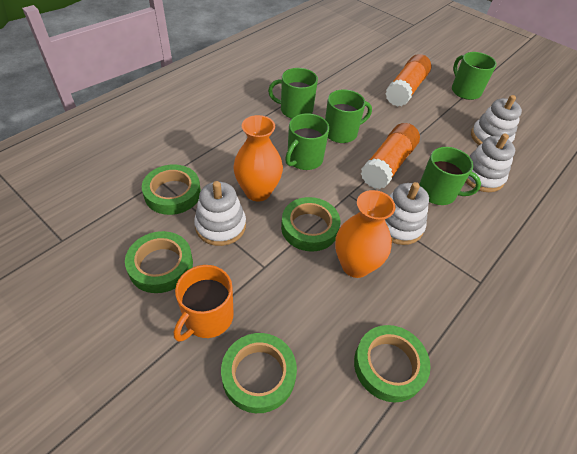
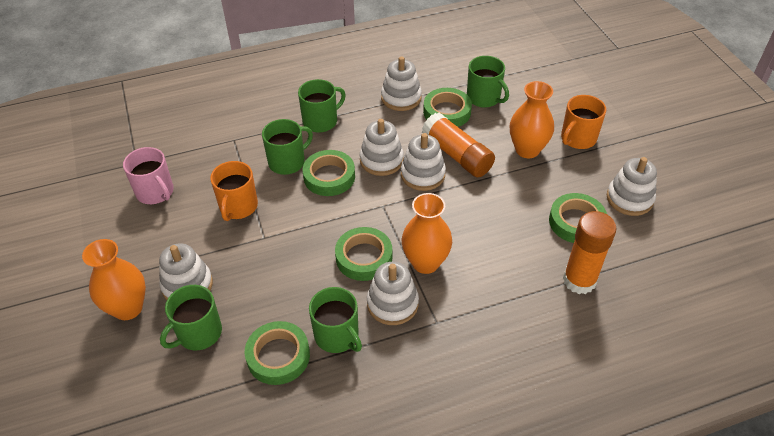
orange mug: [174,265,234,342] = 1 -> [210,161,258,221] [561,95,606,149] = 2
orange vase: [233,115,283,202] [335,190,395,278] = 2 -> [82,239,146,320] [402,193,452,274] [510,81,554,158] = 3
pink mug: none = 0 -> [123,147,174,204] = 1
white stacking toy: [194,181,246,246] [385,182,429,245] [466,134,515,192] [471,95,522,145] = 4 -> [159,243,213,300] [360,119,404,176] [367,262,419,325] [381,56,422,111] [401,133,446,191] [607,157,657,216] = 6

